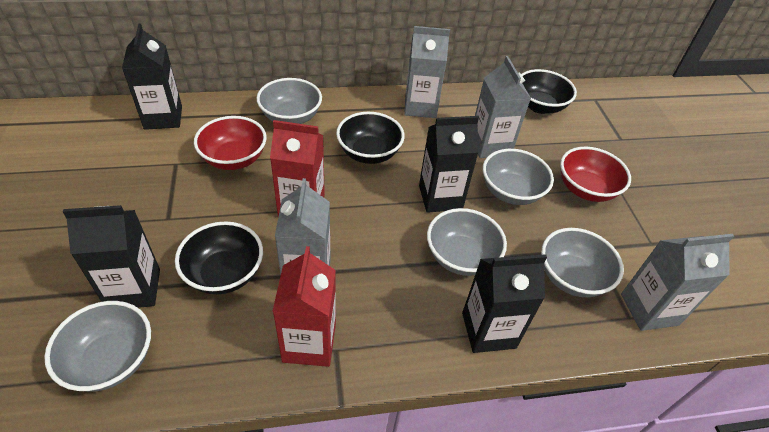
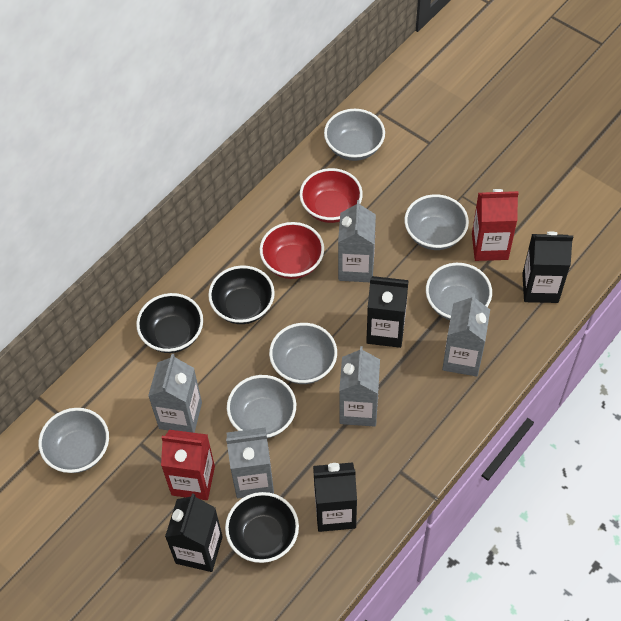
grey bowl: [44,301,151,392] [256,78,322,124] [427,208,507,276] [483,149,554,205] [541,228,624,297] = 5 -> [39,408,109,473] [227,375,296,438] [269,323,337,384] [324,109,385,161] [404,194,469,250] [426,263,492,320] = 6
grey carton: [275,178,331,275] [404,26,450,118] [475,56,531,158] [621,234,734,331] = 4 -> [148,353,202,433] [226,427,274,498] [338,200,376,282] [339,346,380,427] [442,294,490,377] = 5

